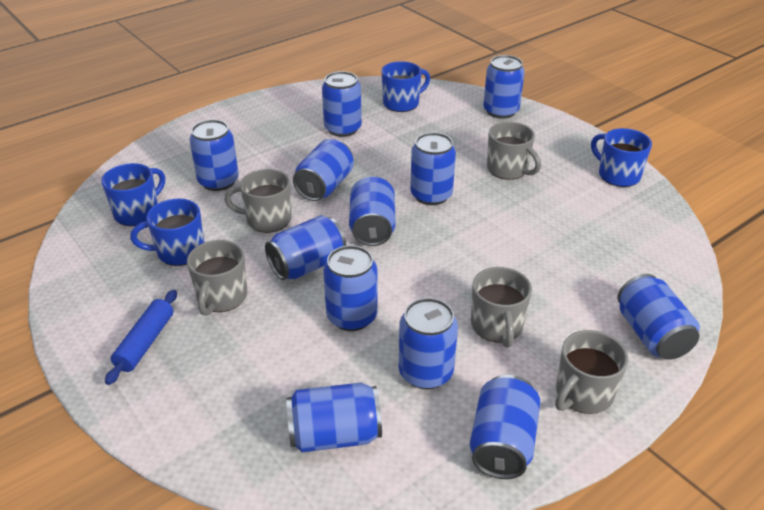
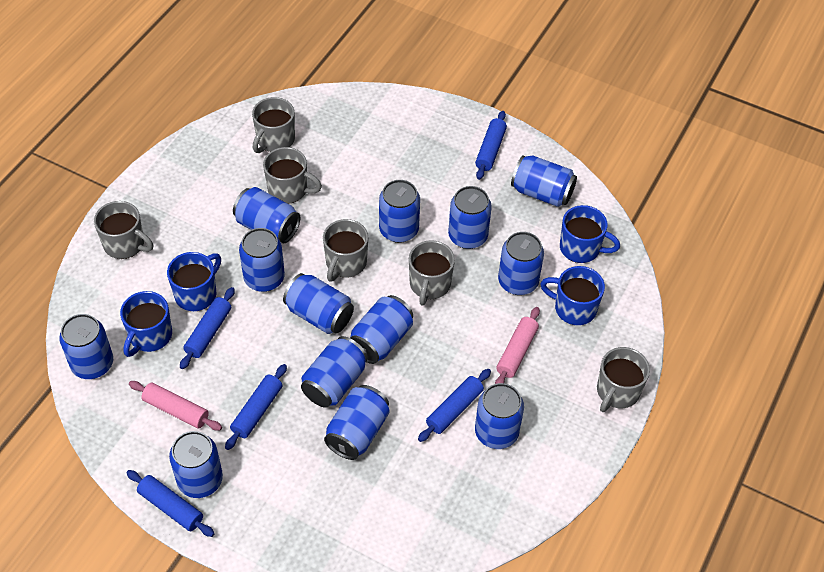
blue can: [189,120,239,191] [265,215,346,280] [286,382,382,452] [293,139,354,201] [322,71,362,137] [323,245,378,331] [349,176,395,246] [399,298,458,389] [410,132,456,205] [469,375,540,479] [483,55,525,119] [618,274,700,360] = 12 -> [59,314,113,379] [169,431,223,498] [233,187,300,243] [239,228,285,292] [283,273,354,334] [301,336,368,408] [324,385,390,460] [350,295,413,364] [379,180,420,243] [448,186,492,249] [475,383,524,449] [498,232,544,295] [511,155,577,207] = 13
blue rolling pin: [105,290,177,385] = 1 -> [126,470,214,537] [180,287,235,369] [225,364,287,450] [418,369,491,442] [475,111,507,180] = 5
grey mug: [187,240,247,316] [224,169,292,233] [471,267,532,347] [487,122,541,180] [555,330,628,414] = 5 -> [94,201,153,259] [252,97,295,153] [263,147,322,204] [323,219,368,282] [409,240,455,306] [597,347,650,412] = 6
pink rolling pin: none = 0 -> [129,381,222,431] [495,307,540,384] = 2

